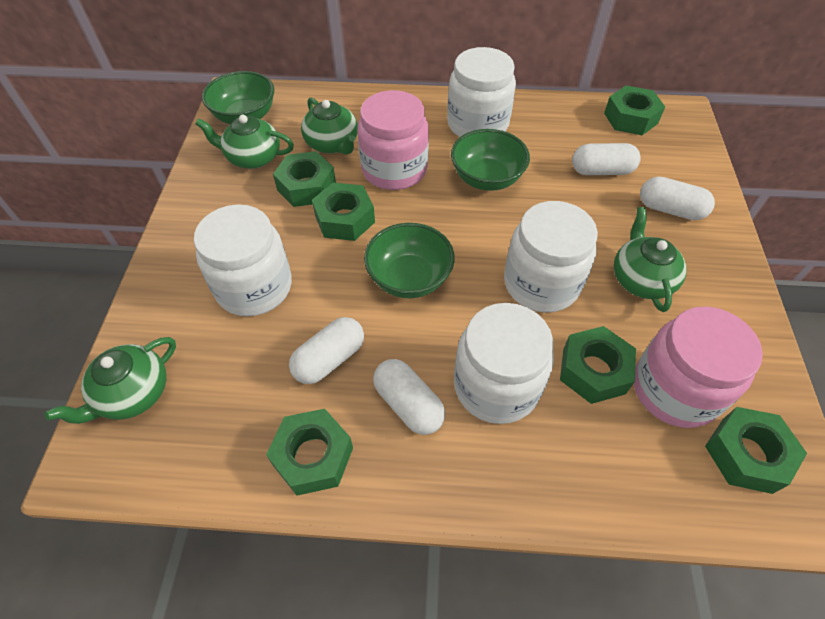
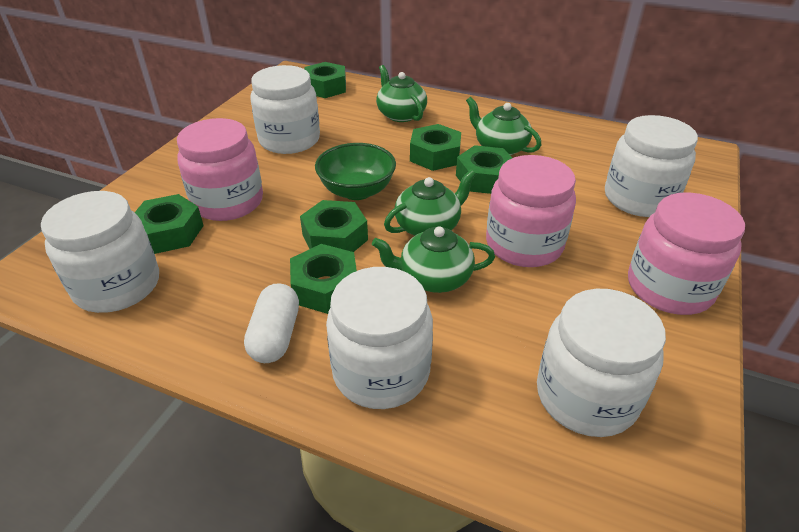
green bowl: [202,71,274,124] [364,223,455,298] [451,129,530,191] = 3 -> [315,143,396,200] = 1
pink jar: [357,90,429,190] [634,306,763,428] = 2 -> [177,118,263,221] [486,155,576,267] [628,192,745,315] = 3
white capsule: [289,317,364,384] [373,359,445,435] [572,143,641,175] [640,176,715,220] = 4 -> [244,283,299,363] = 1
white jar: [194,204,292,316] [447,47,516,137] [454,303,554,424] [504,201,598,313] = 4 -> [41,191,159,313] [250,65,320,154] [326,267,433,409] [537,289,666,437] [605,115,698,217] = 5

